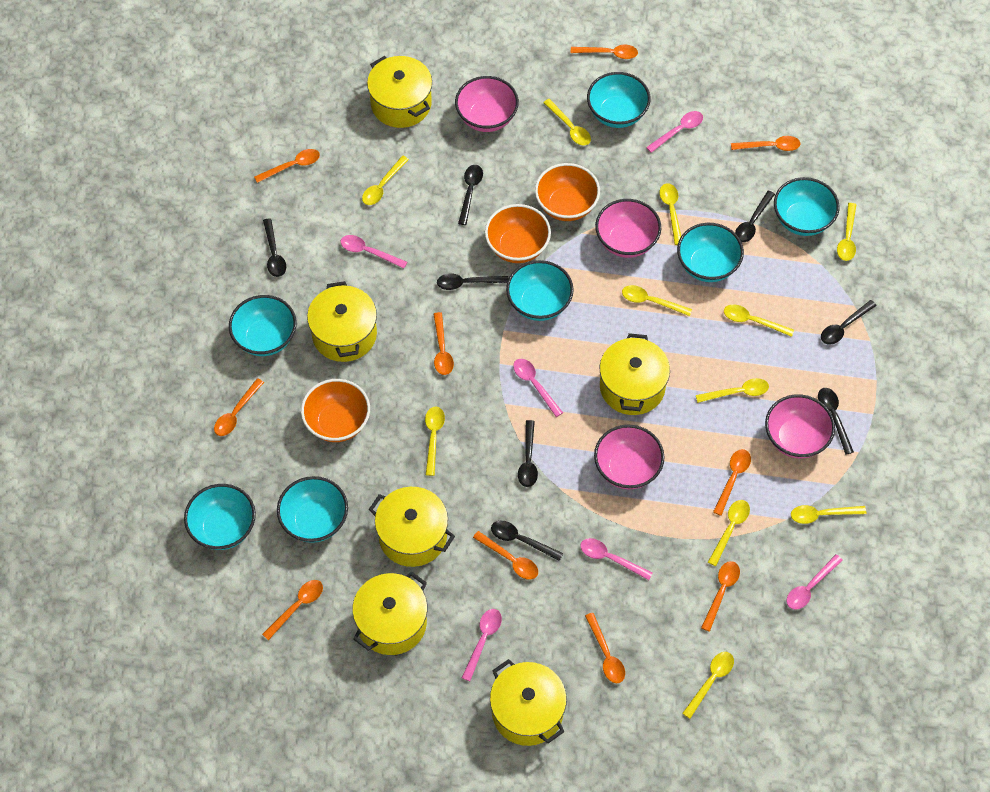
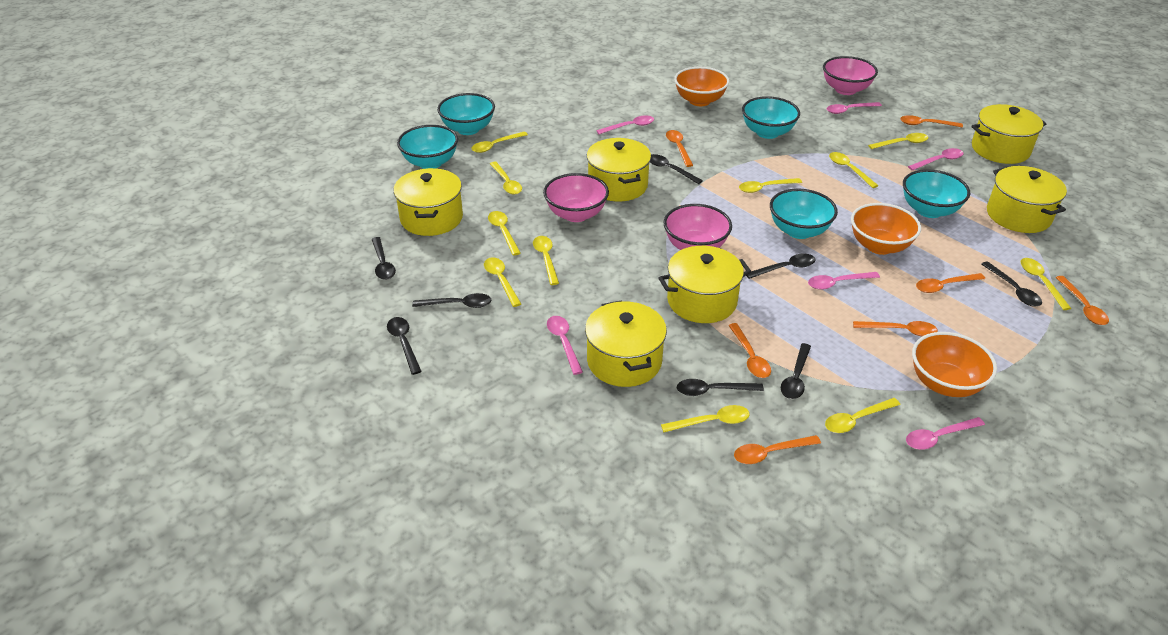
orange spoon: [214,378,264,436] [254,149,320,183] [262,580,323,640] [434,312,454,375] [473,531,538,580] [571,45,638,59] [585,613,625,683] [701,561,740,632] [713,449,751,516] [731,136,800,151] = 10 -> [666,130,693,167] [728,323,771,378] [734,435,821,464] [853,321,938,336] [900,115,963,128] [916,273,985,293] [1056,276,1109,325] = 7
pink bowl: [455,76,519,132] [594,425,665,489] [595,199,661,258] [765,394,835,458] = 4 -> [543,173,609,222] [663,204,732,250] [823,56,878,95] = 3
turquoise bowl: [184,484,256,550] [229,295,297,356] [277,476,348,543] [506,260,574,321] [587,72,651,128] [677,223,744,282] [774,177,840,236] = 7 -> [397,125,458,169] [437,93,495,135] [742,96,800,139] [770,189,838,239] [903,169,970,218] = 5

